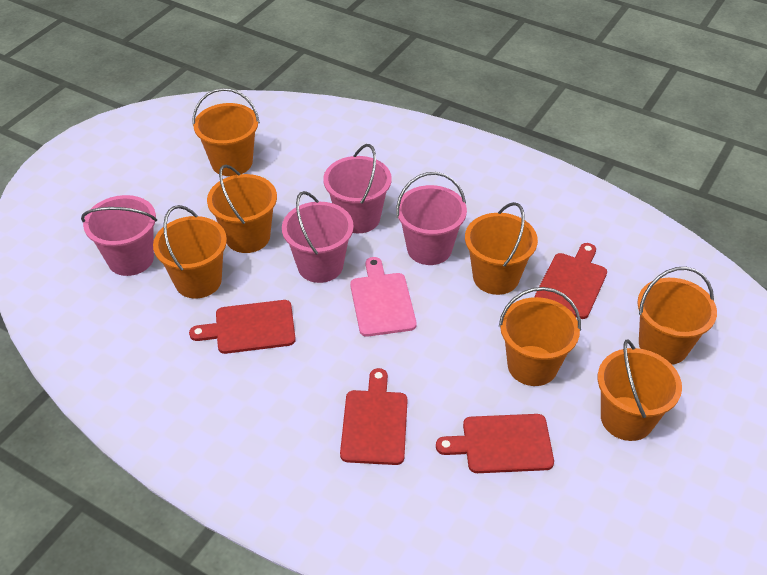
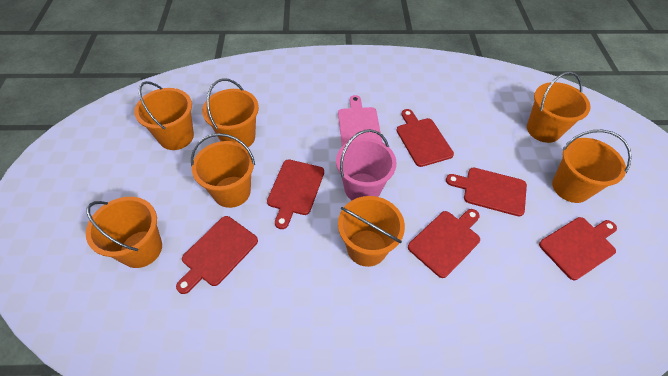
pink bucket: [81,195,157,276] [282,191,354,283] [323,144,392,233] [396,172,467,265] = 4 -> [336,129,397,200] = 1
red cutting board: [189,300,296,354] [340,368,408,465] [436,414,554,473] [535,243,607,319] = 4 -> [176,216,258,294] [267,159,324,229] [396,109,454,167] [408,209,480,278] [446,168,527,217] [539,217,617,280] = 6

